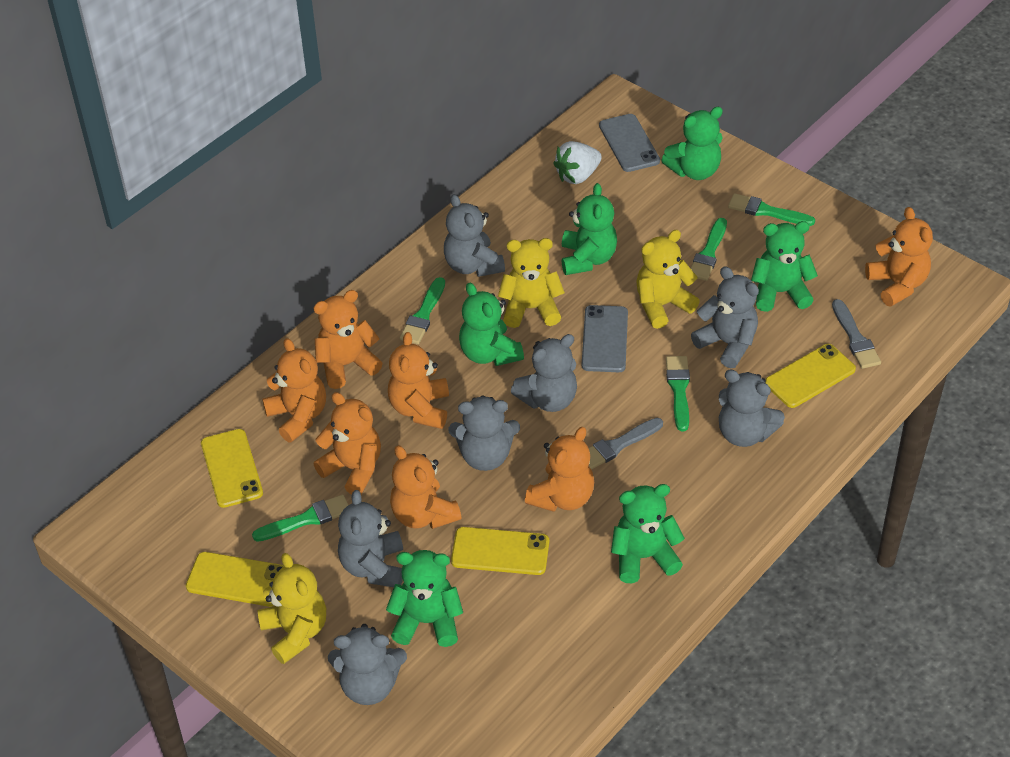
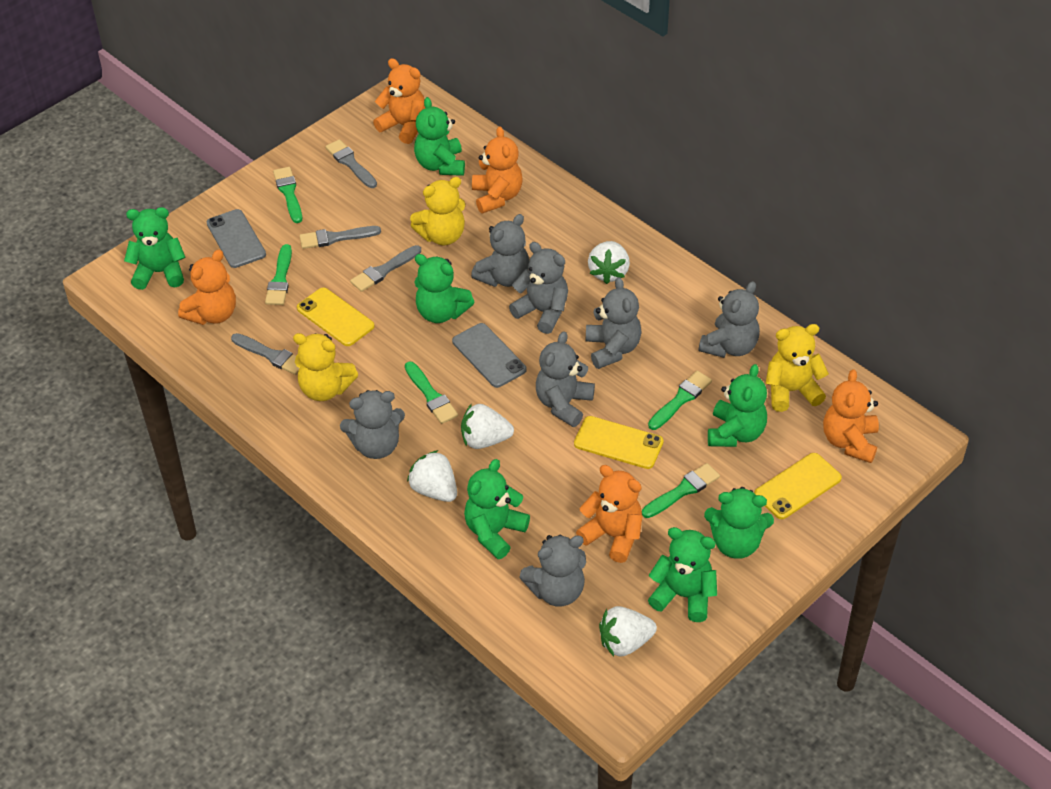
green teddy bear: [386,550,463,647] [459,282,524,366] [562,183,617,275] [611,484,685,583] [661,107,723,180] [751,221,818,312] = 6 -> [124,207,186,290] [414,97,465,176] [414,254,475,323] [464,459,530,559] [648,527,717,622] [704,487,774,559] [708,364,767,447] = 7
grey brush: [588,418,663,470] [832,299,881,369] = 2 -> [231,333,299,375] [300,226,381,249] [325,139,377,188] [350,245,421,292] = 4
orange teddy bear: [262,338,326,443] [313,290,383,389] [314,392,381,495] [388,332,449,429] [390,445,462,529] [525,427,594,512] [865,207,933,306] = 7 -> [178,250,236,325] [373,58,425,144] [472,126,523,213] [576,465,643,563] [823,369,879,463] = 5
white strawberry: [553,141,602,184] = 1 -> [407,450,457,502] [461,404,514,449] [588,241,630,284] [599,606,657,657] = 4
yellow phone: [186,552,284,607] [201,429,263,508] [451,527,549,575] [765,344,856,408] = 4 -> [297,288,375,346] [574,416,664,469] [754,453,842,519] = 3

